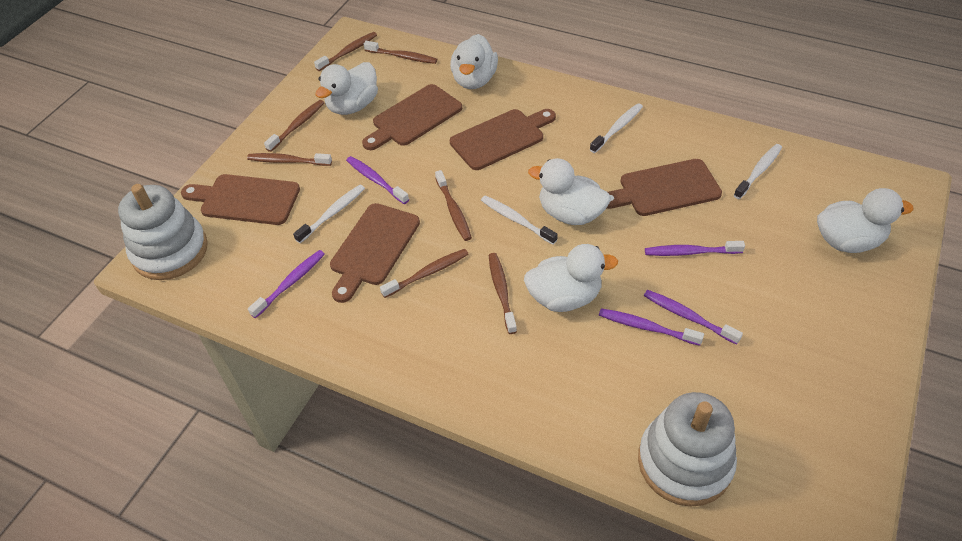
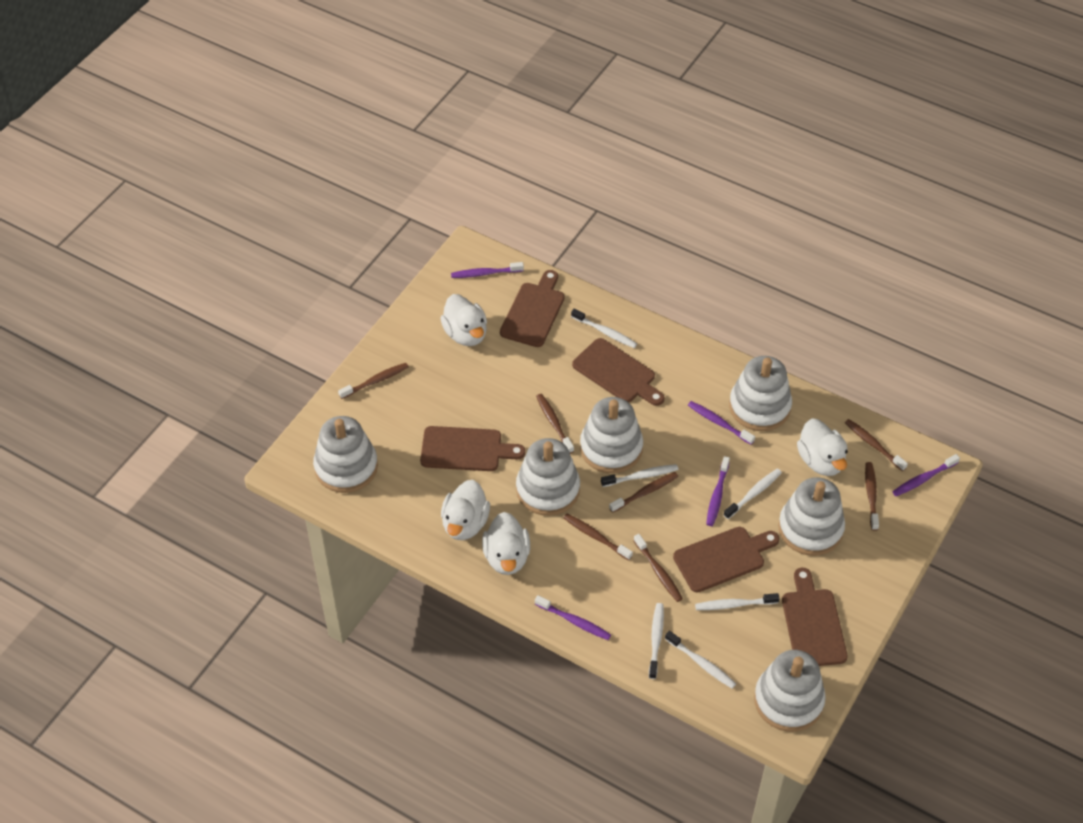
white duck: [315,62,378,115] [450,34,498,89] [524,244,618,312] [528,158,611,225] [817,188,914,253] = 5 -> [440,294,487,346] [441,480,490,540] [482,512,530,575] [797,419,848,476] = 4
white stacking toy: [118,184,208,280] [638,392,737,507] = 2 -> [313,416,378,493] [516,438,580,516] [580,397,643,473] [729,356,792,431] [754,650,826,732] [778,477,845,556] = 6
white toothbrush: [293,185,365,243] [481,196,558,245] [590,103,643,153] [734,144,782,199] = 4 -> [571,308,637,348] [601,464,678,487] [649,603,664,679] [665,631,736,689] [695,593,780,610] [724,469,782,519] = 6

